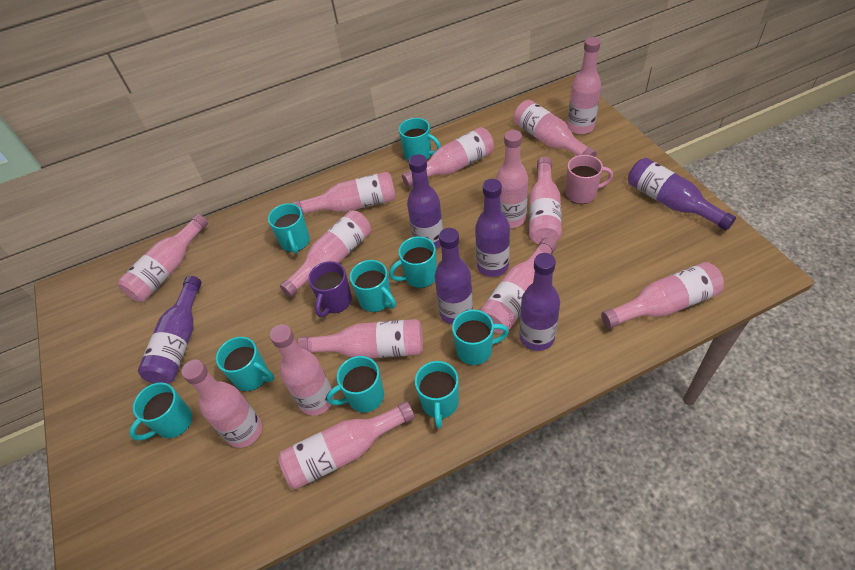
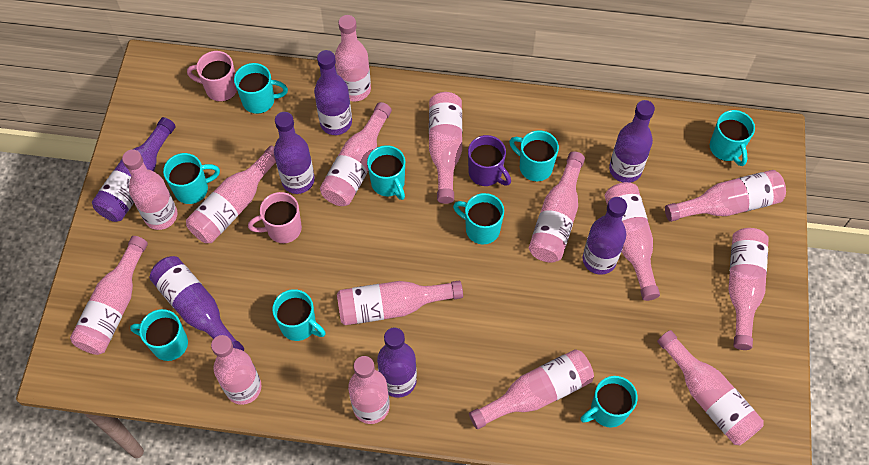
pink bottle: [118,214,208,302] [181,360,262,448] [270,324,334,416] [278,401,415,489] [280,210,371,297] [292,172,396,214] [298,319,423,358] [402,127,494,188] [480,237,557,333] [496,130,528,228] [514,100,597,157] [529,157,562,244] [567,37,601,134] [601,262,724,329] = 14 -> [70,236,148,355] [122,149,178,230] [186,146,276,243] [211,335,262,405] [320,102,392,206] [335,15,371,101] [337,281,463,325] [348,356,390,424] [429,92,462,204] [469,349,594,429] [529,152,585,263] [605,182,660,301] [657,330,764,445] [665,170,786,222] [729,228,769,350] = 15
pink mug: [566,155,613,204] = 1 -> [187,51,237,101] [248,192,302,243] = 2
purple bottle: [138,276,202,384] [407,154,443,249] [435,228,473,324] [475,179,510,277] [519,253,560,351] [628,158,736,231] = 6 -> [92,117,176,222] [150,256,244,351] [274,112,315,194] [314,50,352,135] [377,327,417,398] [583,197,627,275] [609,100,655,183] = 7

